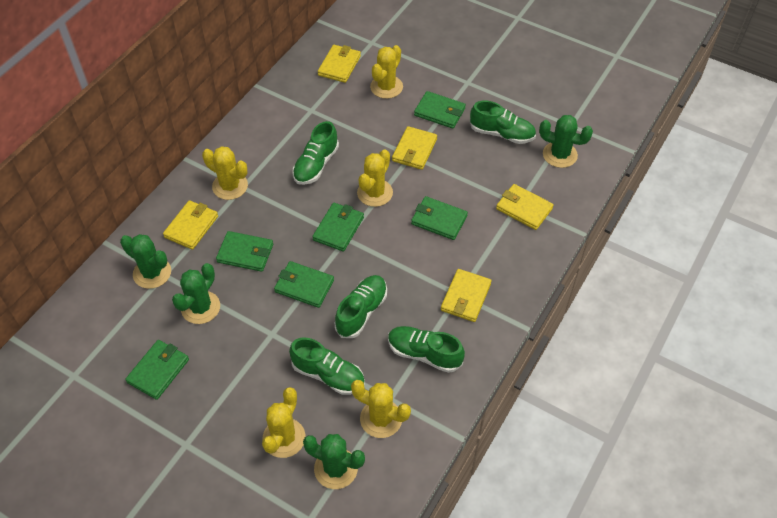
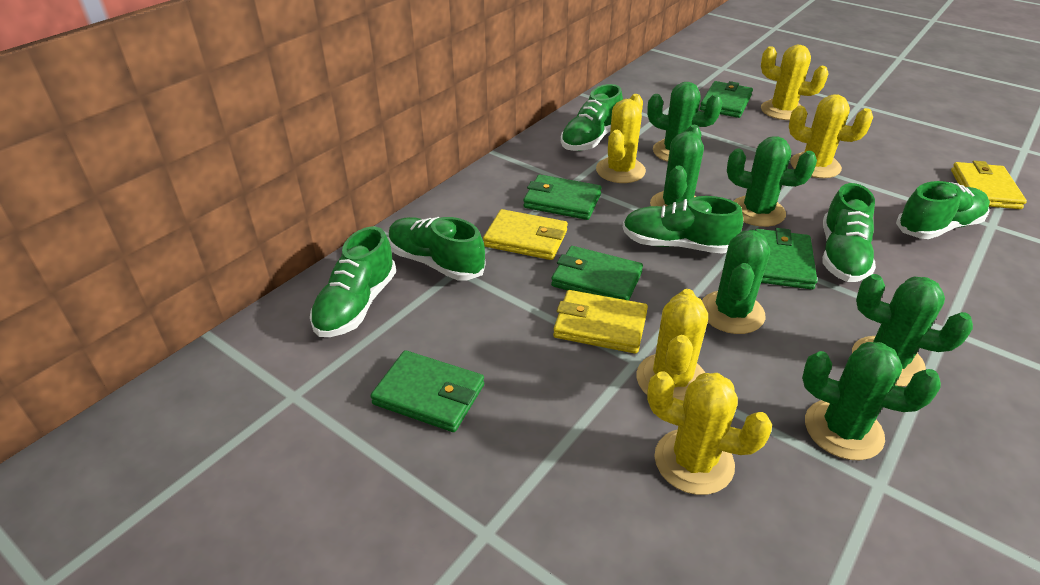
green cactus: [120,234,171,289] [172,263,220,324] [303,434,365,489] [539,115,593,168] = 4 -> [647,82,723,162] [650,125,704,207] [702,230,770,334] [727,136,817,227] [802,342,941,460] [852,274,973,387] = 6
green shoe: [289,337,365,395] [292,121,339,185] [334,275,387,338] [388,326,465,373] [470,101,536,144] = 5 -> [310,226,396,337] [388,217,485,281] [561,84,623,151] [623,196,743,254] [822,183,876,282] [896,181,990,239] = 6
green wallet: [125,340,189,400] [216,231,273,272] [274,261,334,308] [313,203,364,252] [411,196,468,240] [414,91,466,129] = 6 -> [371,350,484,432] [523,174,602,220] [551,246,643,301] [700,81,753,118] [755,228,817,290] = 5
yellow wallet: [163,200,218,250] [318,45,361,83] [392,126,437,170] [441,269,492,322] [496,184,554,230] = 5 -> [483,209,568,260] [553,290,648,354] [951,161,1027,209] = 3

